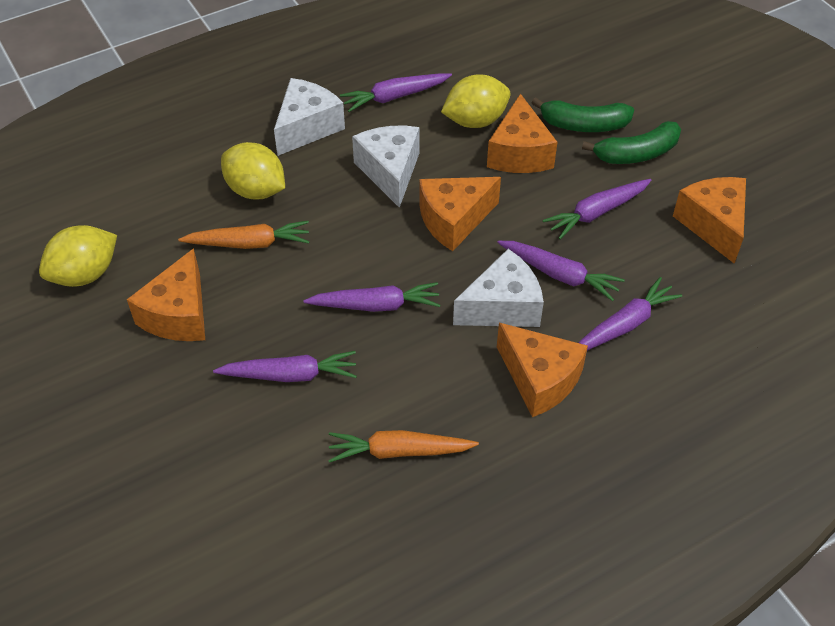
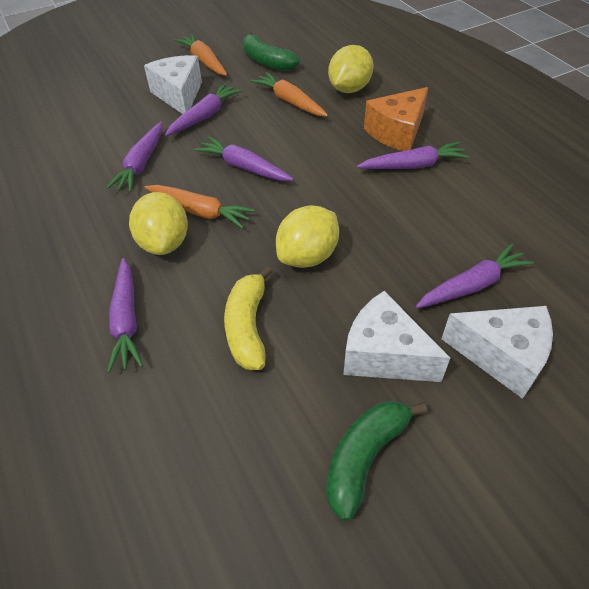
orange carrot: [178,221,309,249] [328,430,479,463] = 2 -> [145,185,255,229] [175,34,227,76] [251,72,328,117] = 3
orange cheese: [127,248,205,341] [419,177,501,251] [487,93,558,173] [497,323,588,417] [673,177,746,264] = 5 -> [364,87,428,151] = 1
yellow banana: none = 0 -> [224,266,273,370] = 1

